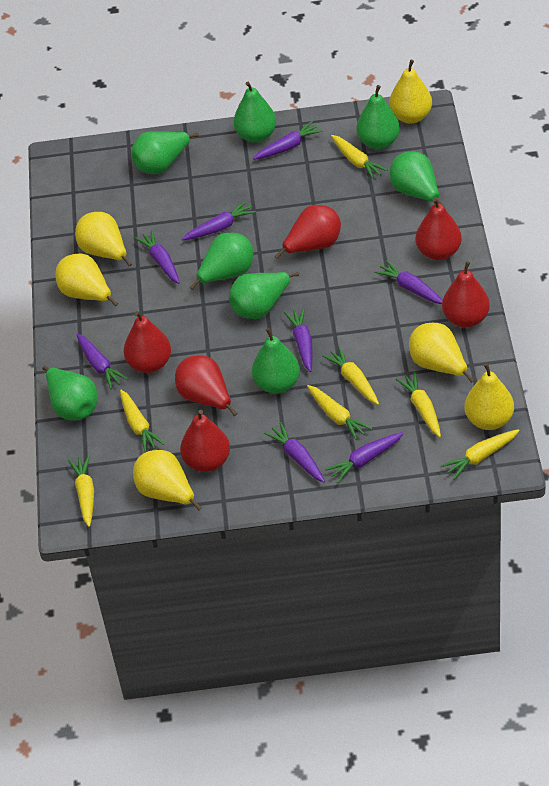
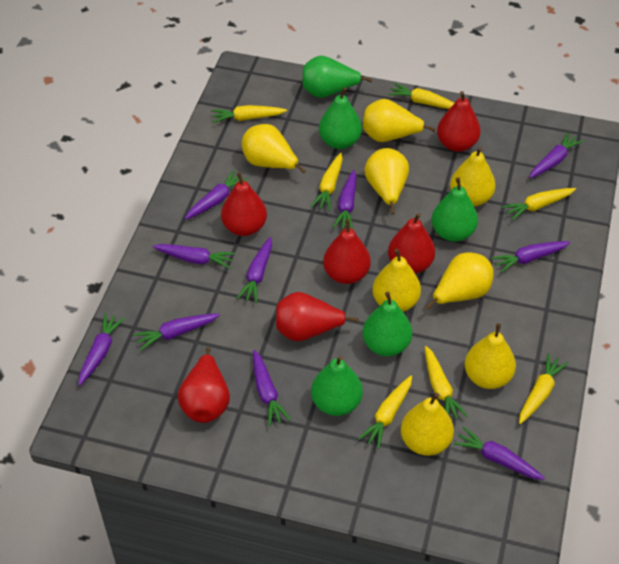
green pear: [42,366,98,420] [131,131,199,174] [190,233,253,290] [229,272,299,319] [233,82,276,143] [252,328,300,394] [356,85,400,149] [390,151,444,206] = 8 -> [303,56,372,98] [311,355,363,416] [319,87,362,149] [362,292,412,356] [432,177,478,242] = 5
purple carrot: [77,334,128,389] [134,230,180,284] [182,201,256,240] [253,121,323,160] [264,422,325,483] [284,308,313,372] [325,432,404,483] [374,261,443,304] = 8 -> [78,313,125,386] [133,314,220,351] [152,244,235,269] [185,170,248,220] [237,237,272,303] [253,350,291,426] [333,170,357,229] [453,427,545,480] [491,241,570,273] [529,132,584,178] = 10
yellow pear: [55,254,118,307] [75,212,132,267] [133,450,202,511] [389,60,432,123] [409,323,474,383] [464,363,514,430] = 6 -> [242,124,306,174] [363,99,436,142] [364,148,409,214] [372,249,421,312] [401,393,454,456] [425,252,494,310] [450,147,496,206] [465,323,516,389] = 8

